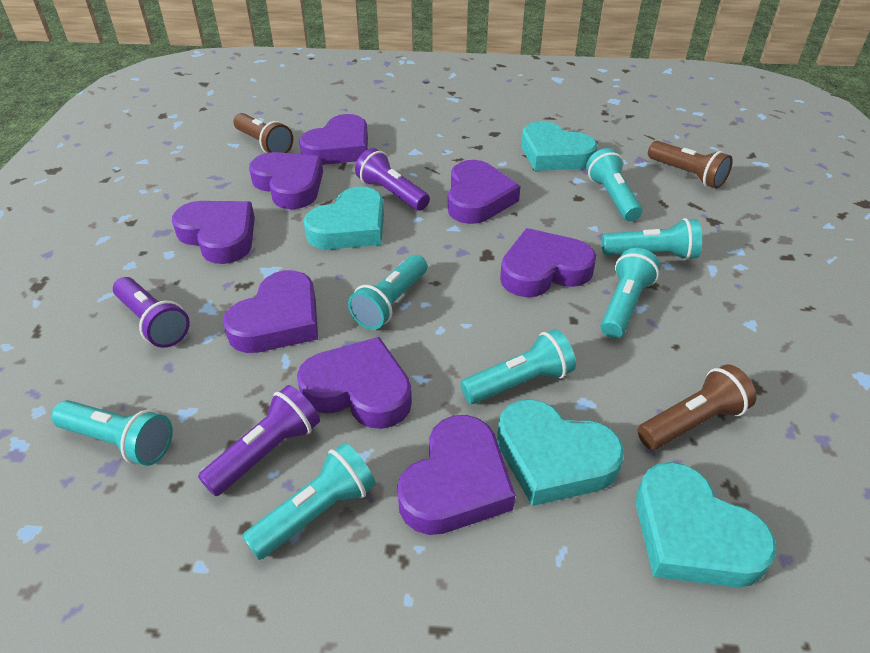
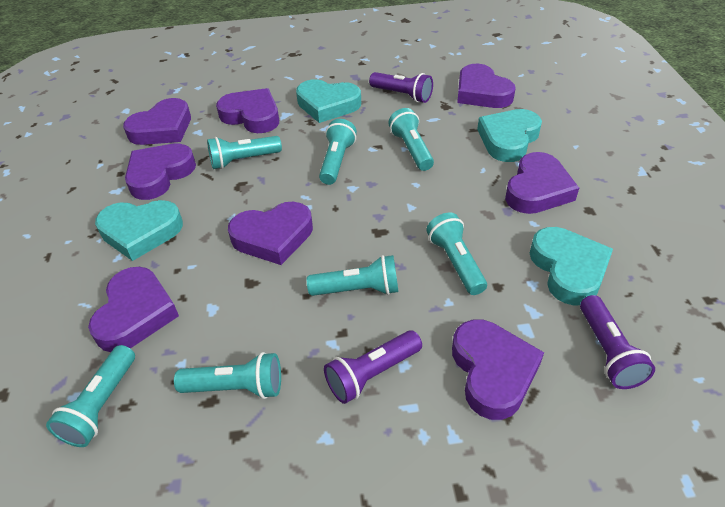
brown flashlight: [233,113,293,153] [638,364,756,450] [648,141,733,189] = 3 -> none = 0

